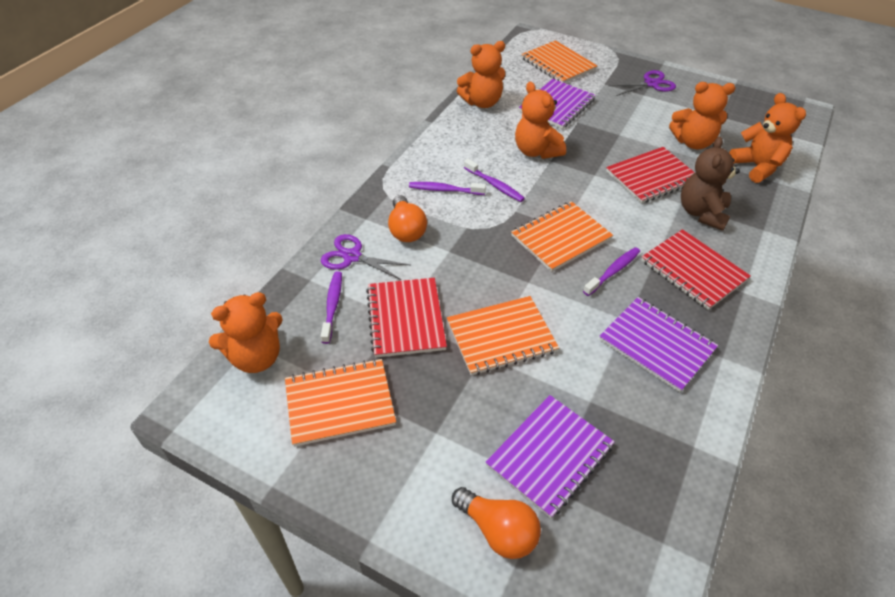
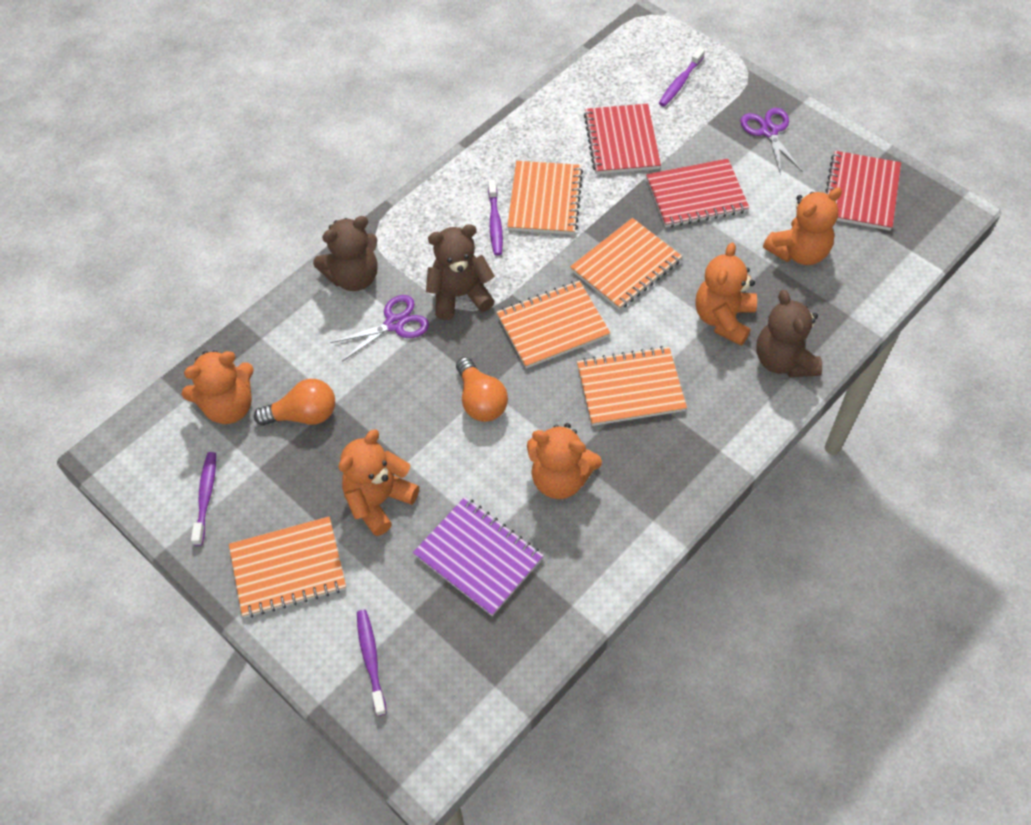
brown teddy bear: [681,137,740,231] = 1 -> [313,216,378,291] [426,224,495,320] [756,290,822,377] = 3
orange notebook: [285,359,396,447] [447,296,559,375] [511,201,613,272] [521,40,597,83] = 4 -> [229,517,346,618] [497,281,610,369] [507,161,583,235] [570,218,682,310] [577,346,687,426] = 5
purple notebook: [485,395,615,518] [519,79,596,129] [599,297,718,392] = 3 -> [413,497,544,616] = 1

